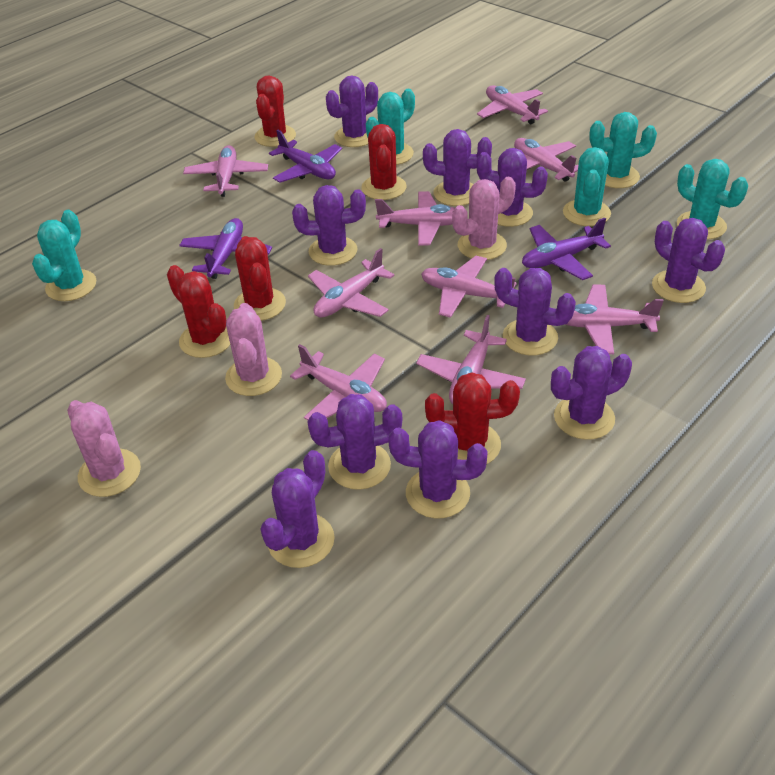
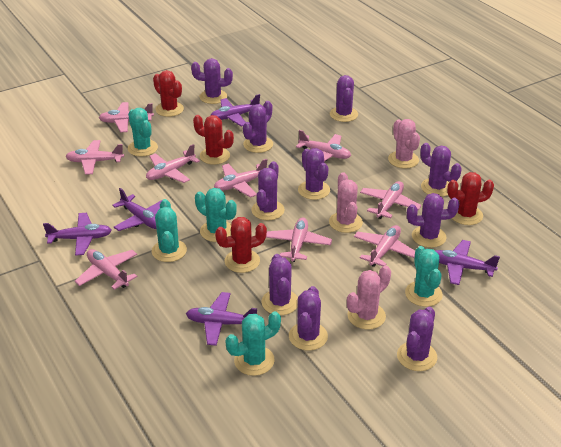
purple plane: [179,218,272,279] [269,130,342,183] [522,218,611,280] = 3 -> [43,213,112,256] [112,188,162,231] [186,292,257,346] [210,94,260,127] [435,240,500,285] = 5
red cactus: [167,265,230,358] [234,236,286,321] [254,75,296,147] [361,124,407,200] [425,372,520,464] = 5 -> [153,70,184,117] [193,115,234,165] [215,217,267,273] [447,172,494,225] = 4

